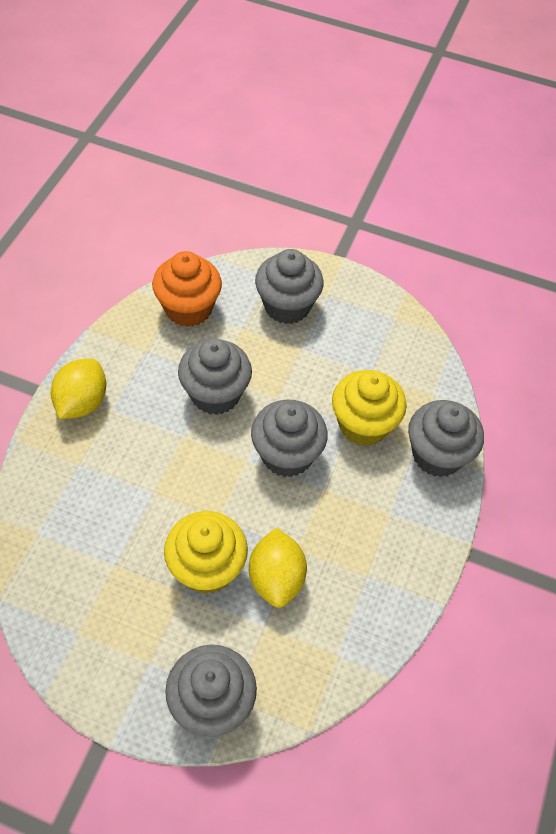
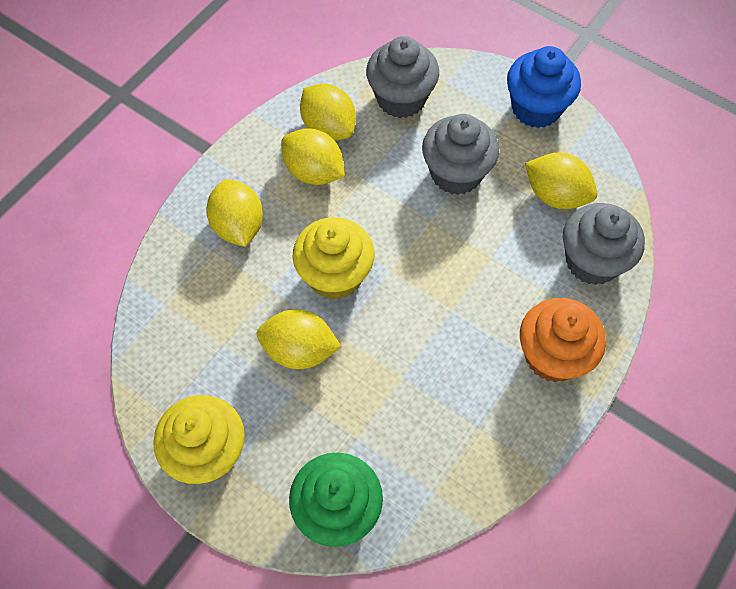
blue cupcake: none = 0 -> [507,46,581,128] = 1
green cupcake: none = 0 -> [289,452,383,547] = 1
grey cupcake: [165,644,257,737] [178,338,252,415] [251,399,328,477] [255,249,324,324] [408,400,484,477] = 5 -> [366,36,439,118] [422,114,499,195] [563,203,645,285] = 3
yellow lemon: [51,359,106,419] [249,528,307,608] = 2 -> [206,179,263,247] [256,309,341,369] [281,128,345,185] [300,84,356,141] [525,153,597,209] = 5

